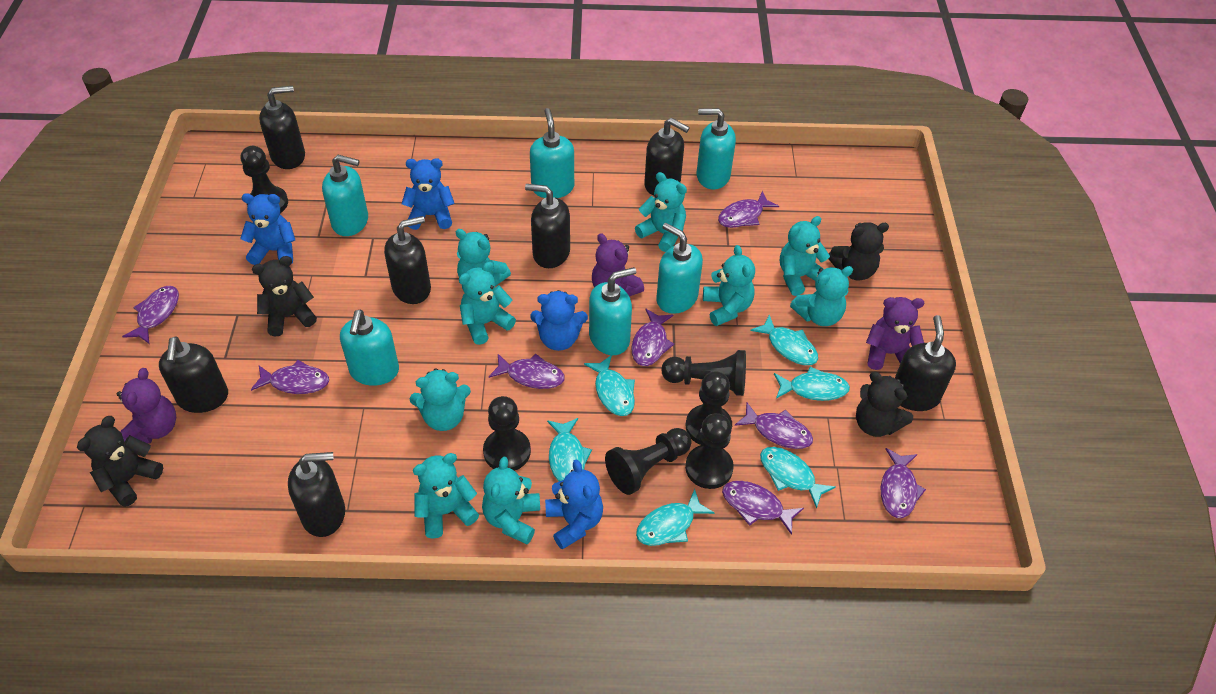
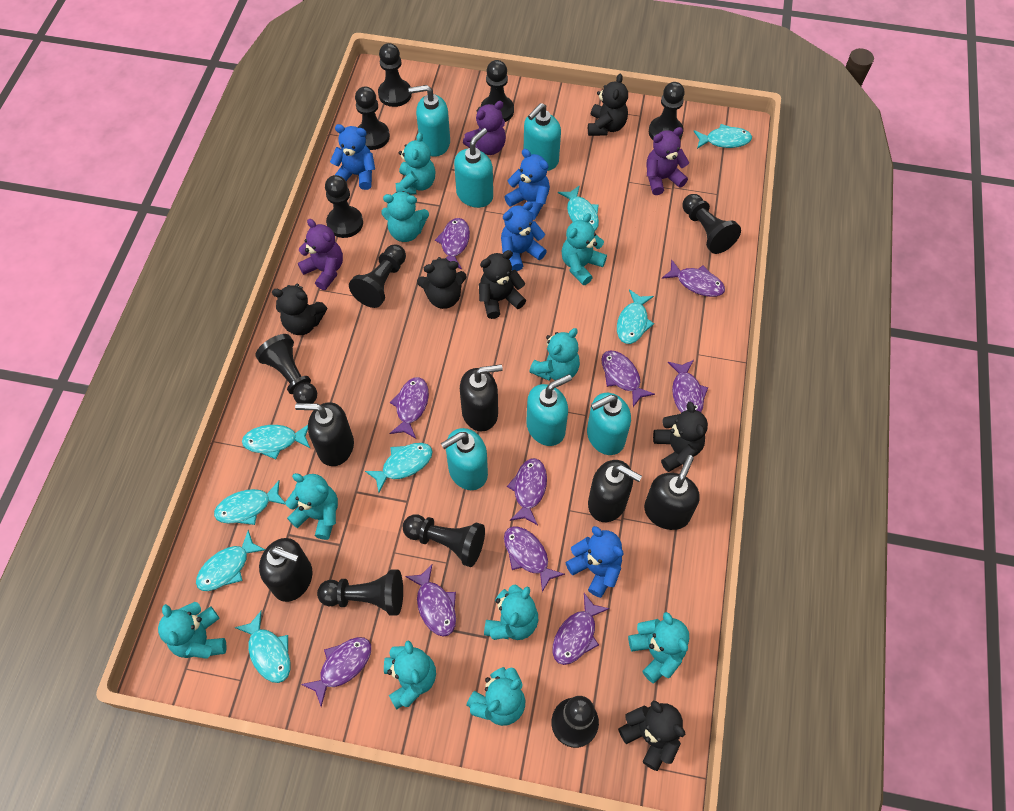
black pawn: [241,146,288,213] [483,396,531,471] [605,428,691,495] [661,350,746,396] [685,413,734,489] [686,371,732,445] = 6 -> [255,334,317,403] [317,569,403,616] [325,175,363,238] [349,245,406,308] [355,86,390,150] [378,43,412,107] [403,515,485,567] [481,60,514,122] [551,696,599,748] [649,82,685,140] [682,194,741,254] = 11
black soap dispenser: [159,336,228,413] [259,86,305,169] [288,452,345,537] [384,216,431,304] [525,184,570,268] [644,118,690,196] [895,315,956,411] = 7 -> [259,538,313,602] [295,402,354,466] [460,364,503,431] [588,460,642,522] [644,455,700,530] = 5
black teddy bear: [77,416,163,507] [252,256,317,337] [828,222,889,281] [856,372,913,437] = 4 -> [272,284,327,335] [417,257,467,309] [479,250,526,319] [588,74,628,136] [618,701,685,771] [653,402,708,472] = 6
purple fish: [122,286,179,344] [251,360,329,394] [489,354,565,389] [632,309,674,366] [718,191,779,228] [722,481,804,535] [735,403,813,449] [881,448,926,518] = 8 -> [301,637,371,707] [389,377,429,439] [405,565,456,637] [435,218,470,269] [504,526,565,592] [507,458,547,525] [552,593,610,665] [601,350,655,407] [662,260,725,297] [668,360,708,413] = 10
turquoise fish: [547,418,592,481] [584,355,635,416] [636,489,714,546] [750,314,818,365] [760,447,836,509] [774,367,850,401] = 6 -> [196,530,265,591] [214,480,286,525] [234,610,290,683] [242,425,311,459] [365,443,433,493] [558,185,599,231] [617,290,654,344] [694,124,752,149] = 8
turquoise teddy bear: [410,368,471,431] [413,453,479,539] [455,229,511,286] [459,262,516,345] [482,457,540,544] [635,172,687,252] [703,245,755,326] [780,216,830,296] [790,266,853,326] = 9 -> [158,602,226,659] [285,473,338,540] [381,191,429,242] [384,640,436,710] [396,132,436,195] [466,667,525,726] [484,585,538,640] [529,328,580,381] [561,213,607,285] [628,612,689,683] = 10

